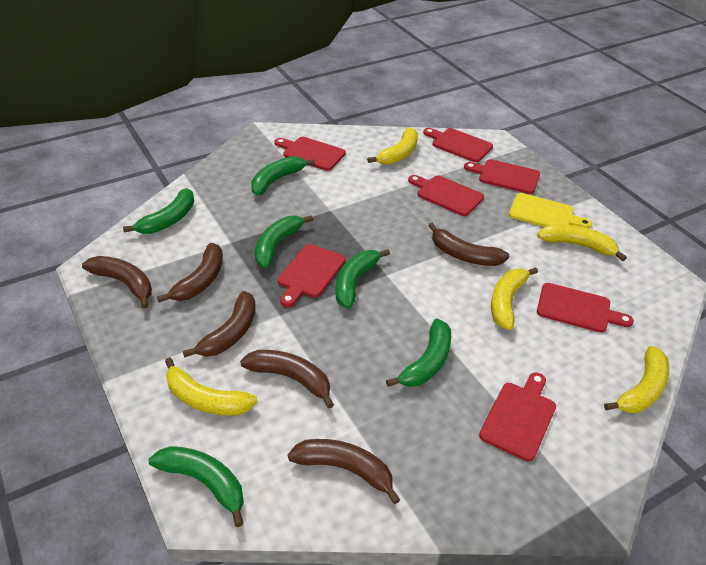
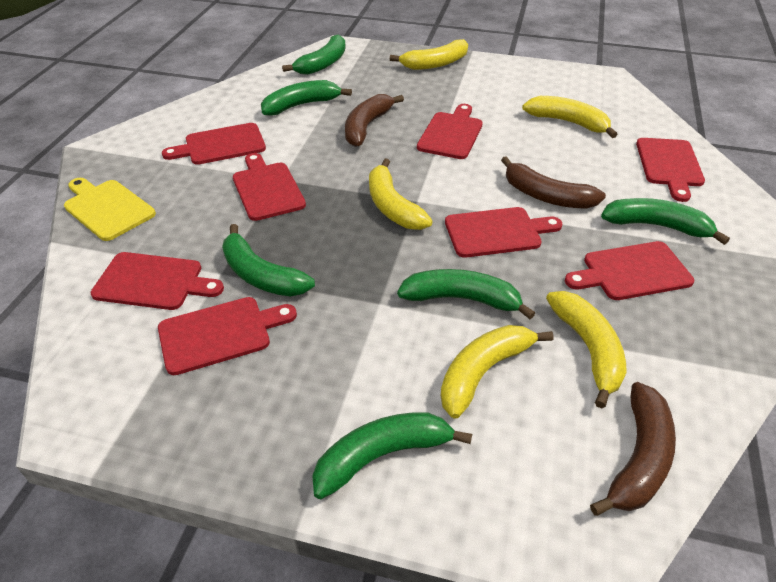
brown banana: [82,256,152,309] [157,243,223,303] [183,291,256,358] [240,350,334,408] [288,439,400,504] [428,223,509,266] = 6 -> [345,94,404,147] [501,156,606,209] [590,382,676,516] = 3
red cutting board: [274,137,346,171] [278,244,346,307] [408,175,484,216] [423,128,493,162] [464,159,540,194] [479,372,556,461] [537,283,634,333] = 7 -> [90,252,224,310] [158,297,297,375] [162,123,266,165] [233,153,306,221] [417,104,483,159] [445,207,563,258] [565,241,694,300] [636,138,705,202] = 8

